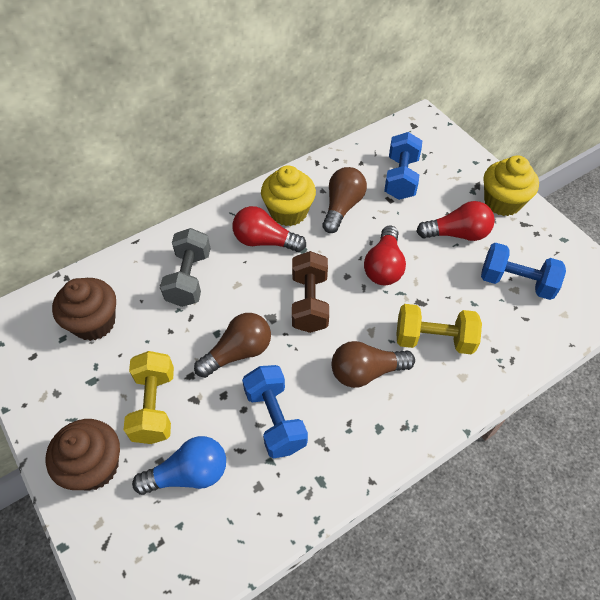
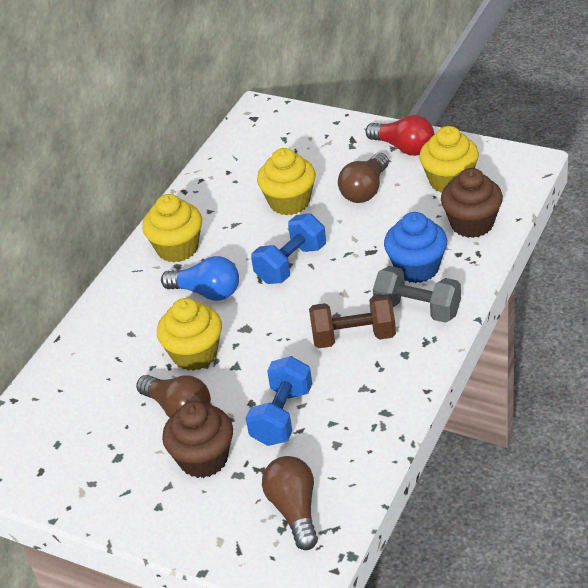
blue cupcake: none = 0 -> [384,212,447,283] = 1
blue dumbbell: [242,365,308,459] [384,132,422,200] [481,242,566,300] = 3 -> [246,356,312,446] [251,213,326,284] = 2
red light bulb: [232,206,306,252] [364,226,406,285] [416,201,495,241] = 3 -> [365,115,434,156] = 1
yellow cupcake: [261,165,316,226] [484,155,539,216] = 2 -> [142,194,202,263] [157,298,222,371] [257,148,316,215] [419,126,479,193] = 4
yellow dumbbell: [124,351,174,444] [396,304,482,355] = 2 -> none = 0

